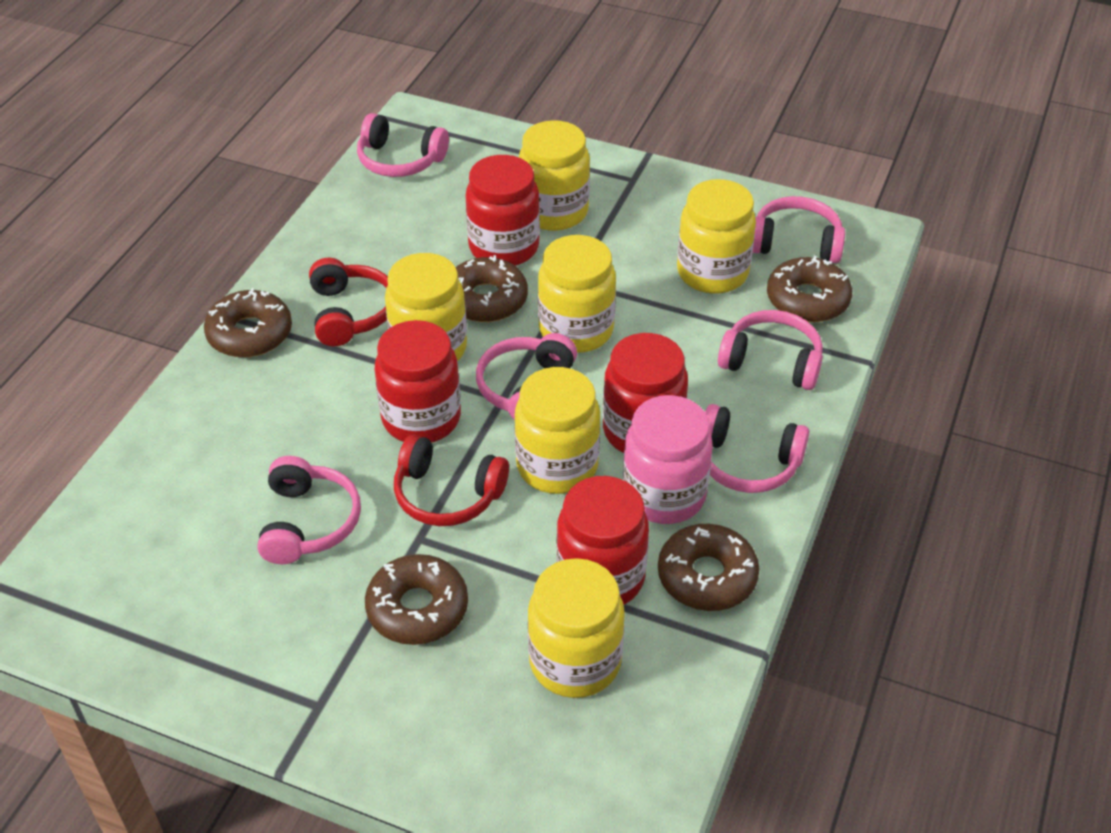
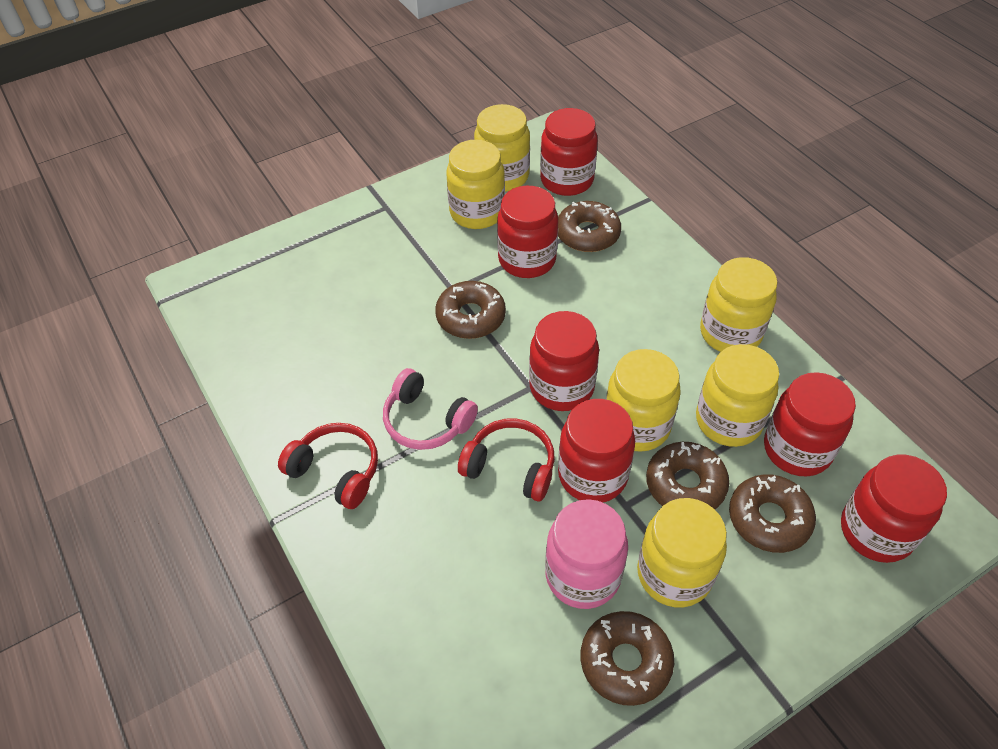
pink headphones: [257,456,361,564] [357,113,449,177] [476,333,577,420] [705,404,809,493] [718,310,823,390] [753,196,845,263] = 6 -> [383,368,478,450] = 1
red jar: [375,320,461,443] [466,155,540,266] [556,476,649,605] [603,333,688,453] = 4 -> [497,186,558,278] [529,311,599,411] [540,108,598,196] [558,399,635,502] [764,372,856,476] [841,455,947,563] = 6

